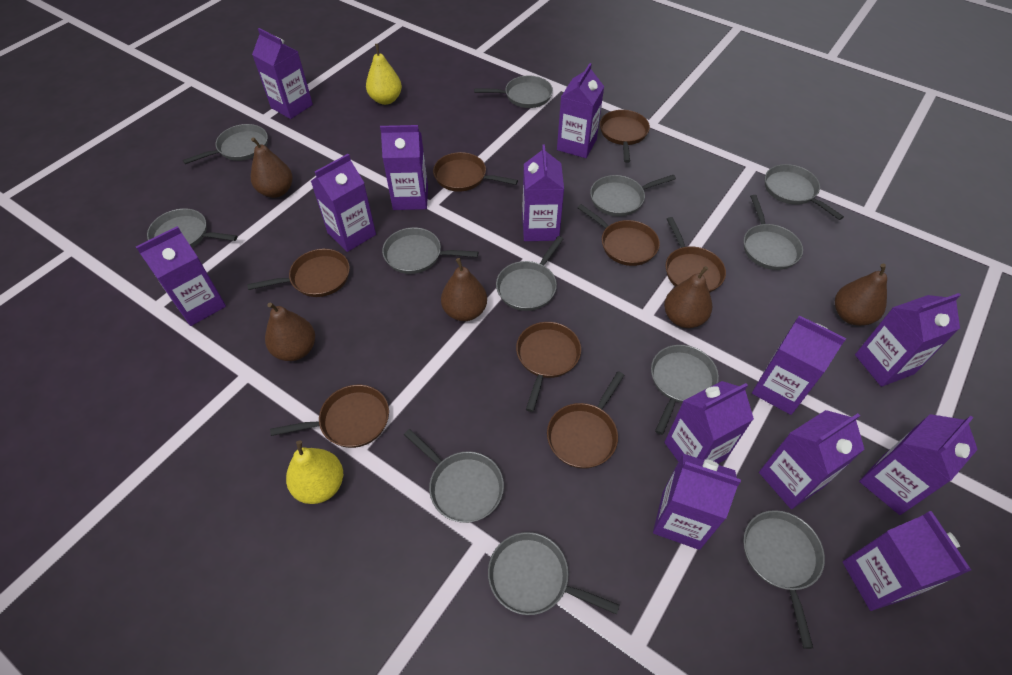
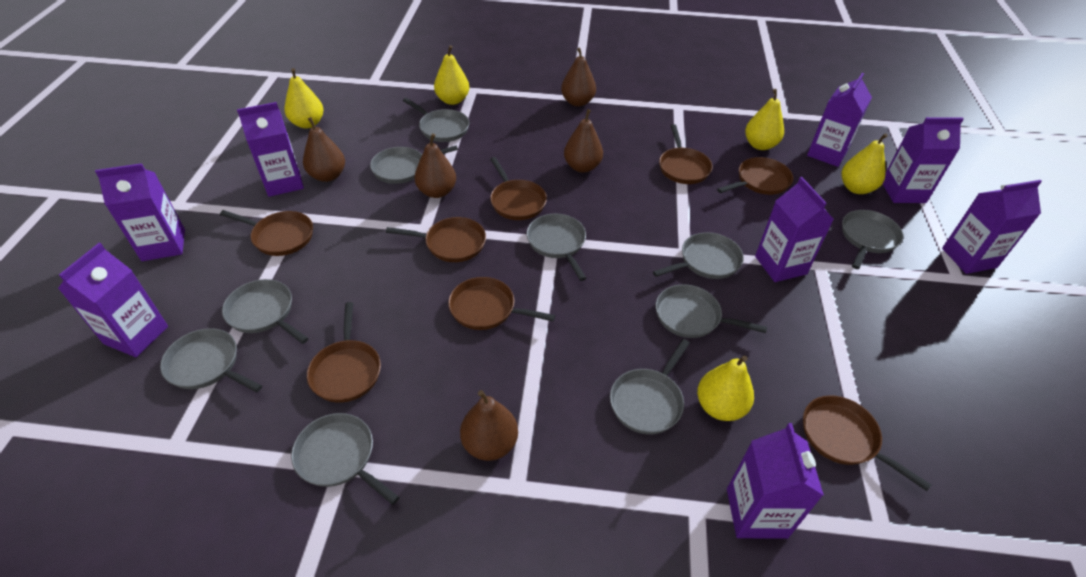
grey pan: [147,209,237,248] [183,124,268,164] [382,227,478,274] [404,429,504,523] [474,76,553,108] [488,532,619,615] [496,236,563,311] [590,175,676,216] [651,345,719,435] [743,510,825,649] [744,195,803,270] [765,164,844,220] = 12 -> [160,328,262,392] [222,279,309,344] [291,413,399,505] [370,146,458,184] [403,98,469,142] [527,214,586,281] [610,339,690,434] [653,232,744,279] [656,284,767,338] [842,210,903,269] = 10
purple carton: [136,226,226,326] [252,28,313,119] [311,154,376,252] [380,125,428,210] [522,144,564,241] [557,63,604,158] [653,454,741,550] [664,381,754,464] [752,315,846,415] [759,410,865,509] [843,511,971,611] [855,293,960,387] [859,414,978,515] = 13 -> [58,243,168,357] [95,163,185,261] [237,102,304,197] [727,423,824,539] [755,177,834,282] [807,73,872,167] [883,117,964,203] [942,180,1042,274] = 8
yellow pear: [286,440,343,504] [366,44,402,105] = 2 -> [284,68,323,128] [434,45,469,105] [697,356,754,421] [745,89,784,150] [842,133,888,194] = 5

